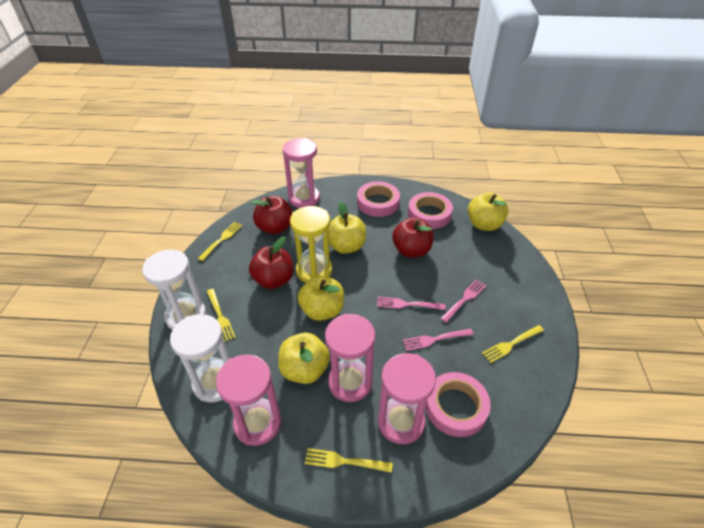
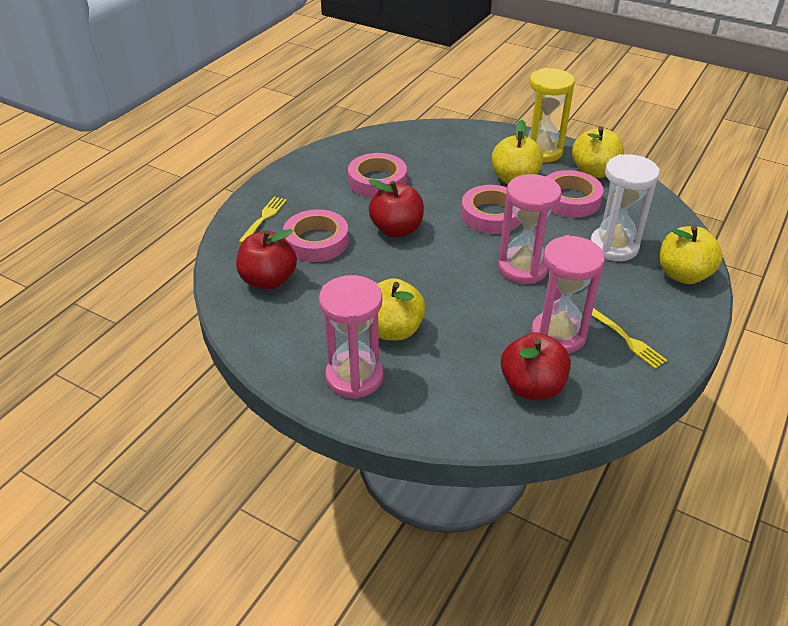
pink fork: [377,297,445,310] [402,329,474,351] [440,279,486,323] = 3 -> none = 0
pink hourglass: [216,355,281,446] [283,138,320,208] [325,314,375,402] [378,353,436,444] = 4 -> [319,275,383,399] [498,174,562,284] [531,235,605,353] = 3
pink tape: [357,181,400,217] [408,192,453,229] [425,372,491,437] = 3 -> [283,209,349,262] [348,153,407,198] [461,185,521,234] [547,170,604,218] = 4
white hourglass: [142,250,206,330] [170,314,230,402] = 2 -> [590,154,660,261] = 1
yellow fork: [198,222,243,261] [207,289,236,342] [305,448,393,473] [482,325,544,363] = 4 -> [238,197,287,244] [592,308,667,369] = 2

